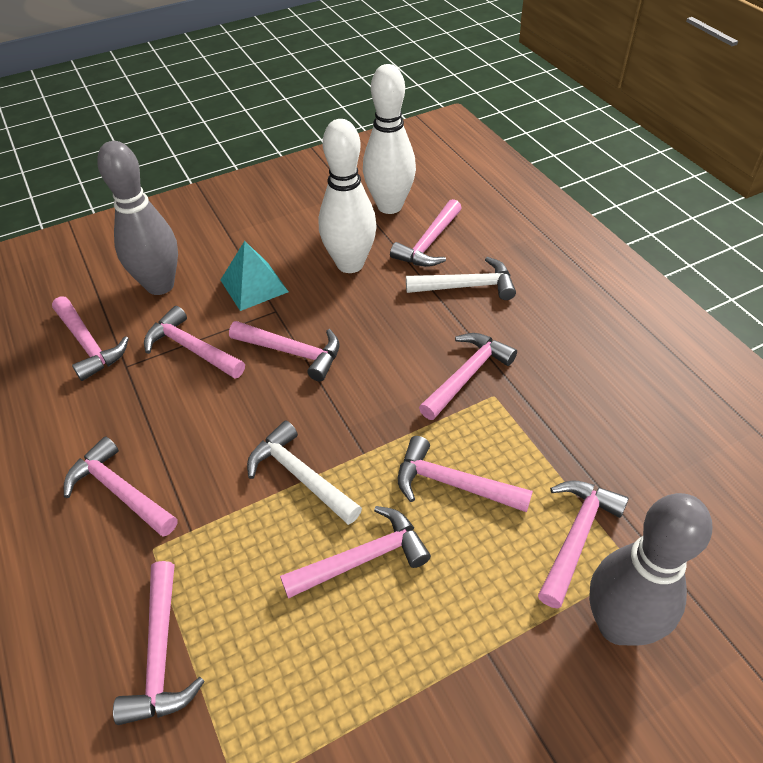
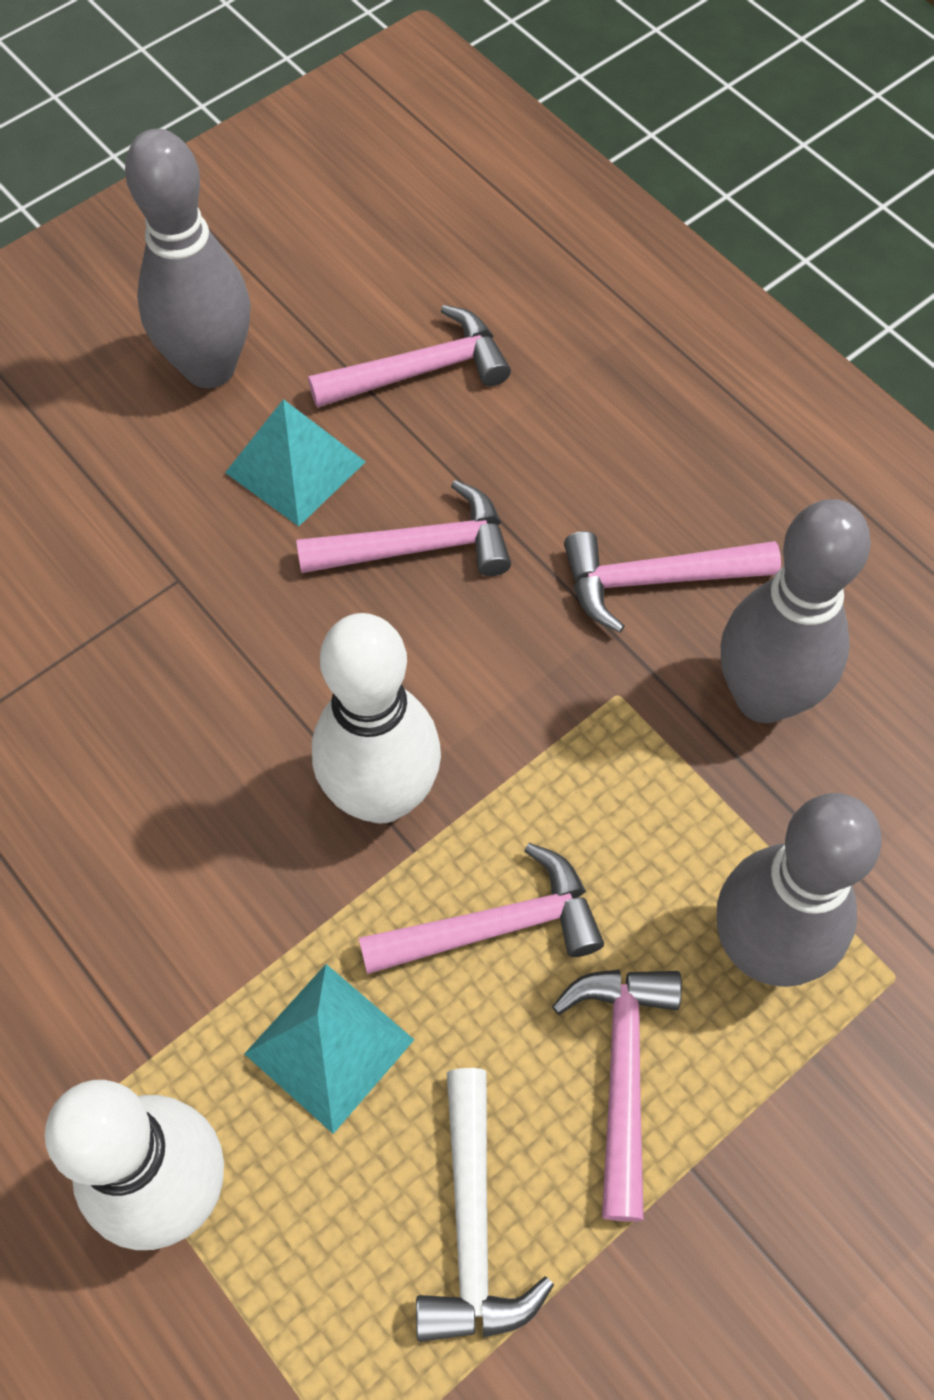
grey bowling pin: [97,141,178,295] [589,493,712,646] = 2 -> [125,129,250,388] [717,793,882,987] [721,499,871,723] = 3
pink hammer: [52,296,129,381] [64,436,177,537] [113,561,205,725] [144,306,245,379] [229,321,339,381] [280,506,431,599] [390,199,462,267] [398,436,533,512] [419,333,517,420] [538,480,629,609] = 10 -> [296,480,511,576] [308,305,511,408] [359,843,604,974] [552,969,682,1222] [564,531,781,633] = 5
turquoise pyramid: [220,241,289,311] = 1 -> [225,399,366,527] [244,964,414,1134] = 2
white hammer: [247,421,362,525] [406,257,516,300] = 2 -> [416,1068,554,1342] = 1

